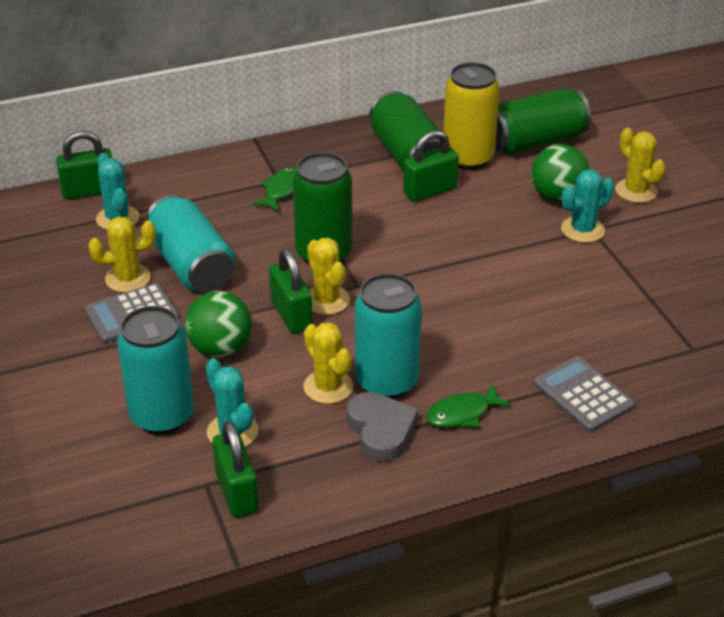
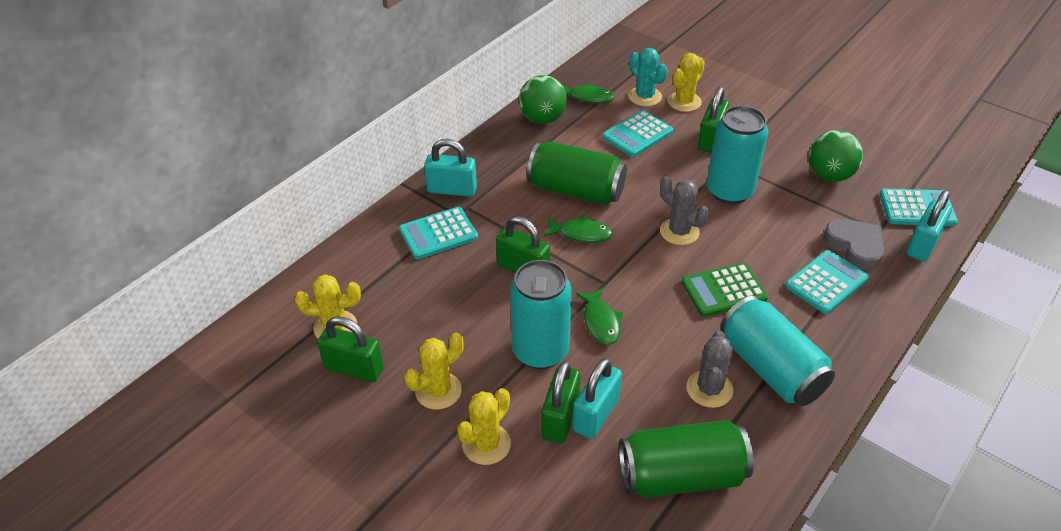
green calculator: none = 0 -> [682,262,768,317] = 1
green can: [293,152,352,265] [370,91,441,171] [495,88,591,155] = 3 -> [527,141,627,205] [619,420,754,498] = 2
green fish: [252,167,297,212] [426,384,511,428] = 2 -> [543,216,612,243] [562,83,615,103] [576,288,623,345] = 3
grey cactus: none = 0 -> [660,177,710,245] [686,331,733,408] = 2
grey calculator: [84,283,179,343] [534,356,635,432] = 2 -> none = 0
turquoise cactus: [96,153,139,230] [206,358,259,447] [561,169,614,243] = 3 -> [628,48,668,106] = 1
turquoise calculator: none = 0 -> [399,207,478,259] [602,110,673,157] [785,250,869,314] [879,189,958,226] = 4
turquoise padlock: none = 0 -> [424,139,477,197] [573,358,622,439] [906,191,952,262] = 3
yellow can: [443,62,500,170] = 1 -> none = 0

